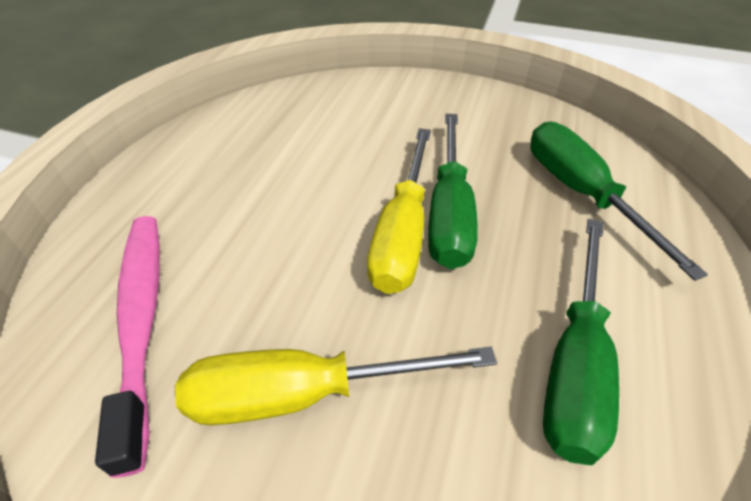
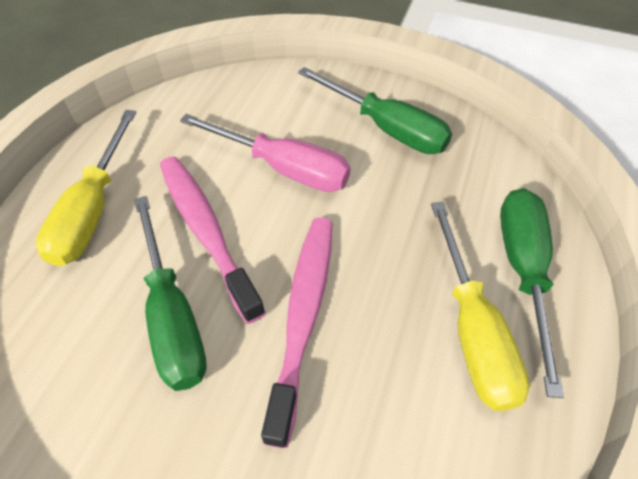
pink screwdriver: none = 0 -> [180,114,351,192] = 1
pink toothbrush: [95,216,160,478] = 1 -> [160,156,266,324] [261,218,333,448] = 2

